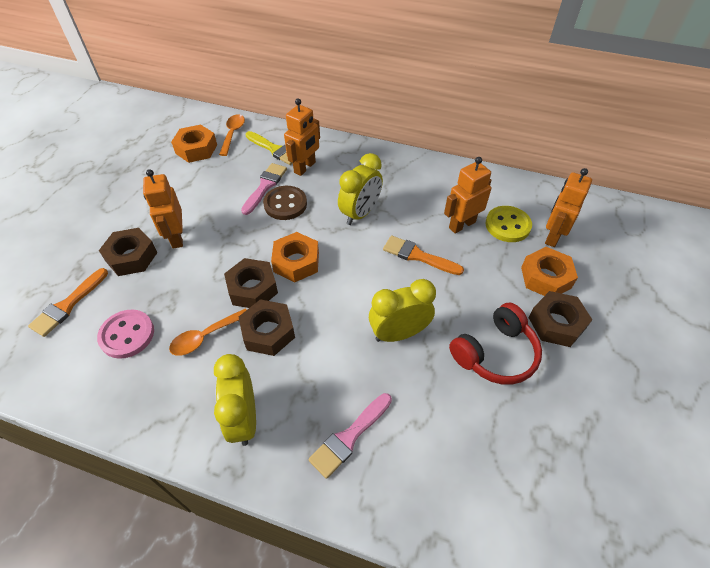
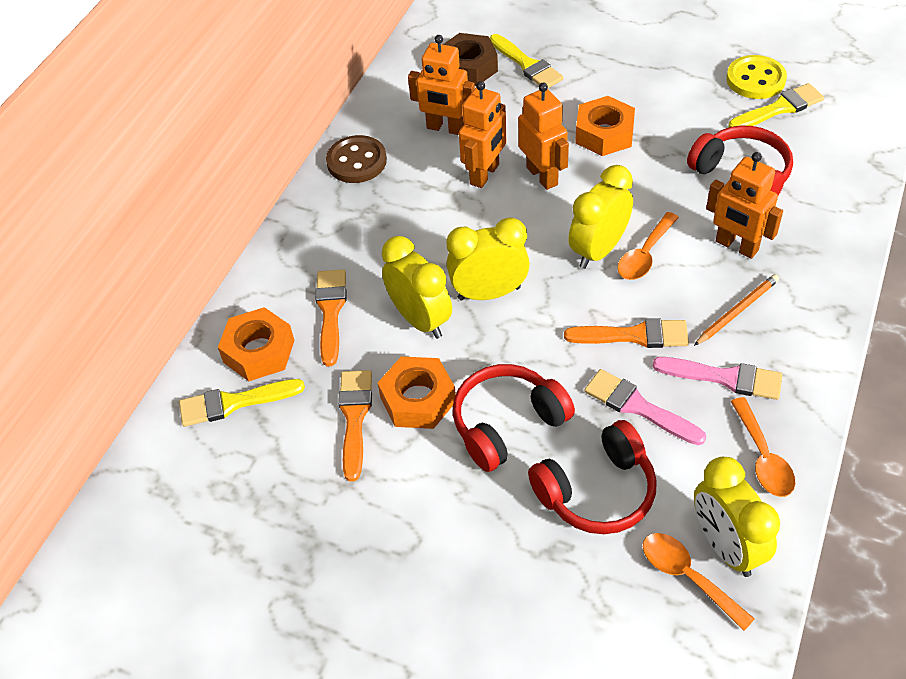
brown nut: [99,228,158,276] [224,258,278,308] [239,299,295,356] [528,291,592,347] = 4 -> [443,33,498,86] = 1
orange brush: [28,268,108,337] [383,235,464,275] = 2 -> [315,269,347,366] [338,370,372,482] [564,318,689,348] = 3
orange pencil: none = 0 -> [694,274,779,346] = 1
orange spoon: [169,308,247,356] [219,114,245,156] = 2 -> [617,212,679,280] [643,533,755,631] [730,397,795,497] = 3
pink button: [97,310,154,359] = 1 -> none = 0
red headphones: [449,303,542,385] = 1 -> [453,364,575,472] [528,420,657,534] [687,125,793,195] = 3
yellow brush: [246,131,293,165] = 1 -> [179,379,305,427] [490,34,564,88] [728,83,824,128] = 3
yellow clock: [214,354,256,446] [338,153,383,225] [369,279,436,342] = 3 -> [382,236,452,339] [446,217,530,301] [568,165,633,269] [694,457,780,577] = 4

